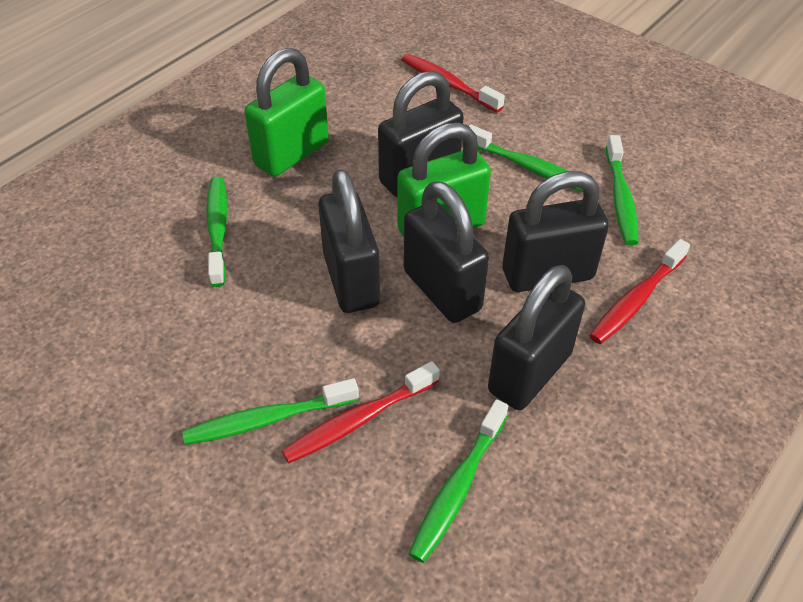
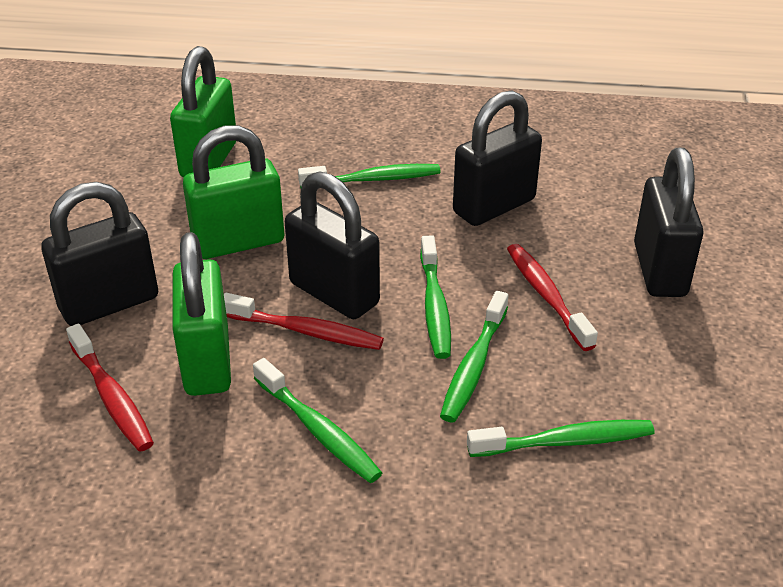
black padlock: [319,169,380,313] [378,71,464,197] [403,181,489,323] [488,265,585,410] [502,171,609,292] = 5 -> [41,182,158,326] [285,171,380,319] [453,90,542,226] [634,148,703,297] = 4
green padlock: [244,48,329,177] [397,122,491,237] = 2 -> [170,46,236,177] [173,232,231,396] [183,125,284,259] = 3

